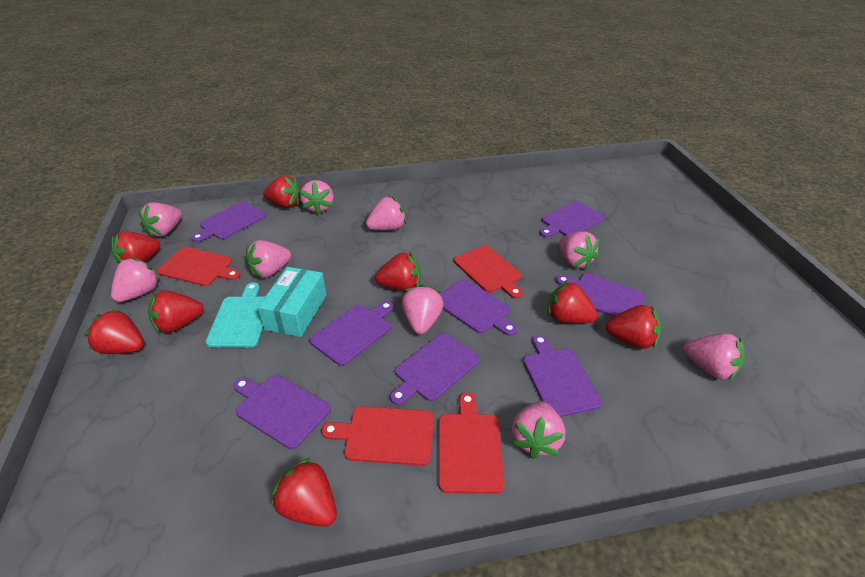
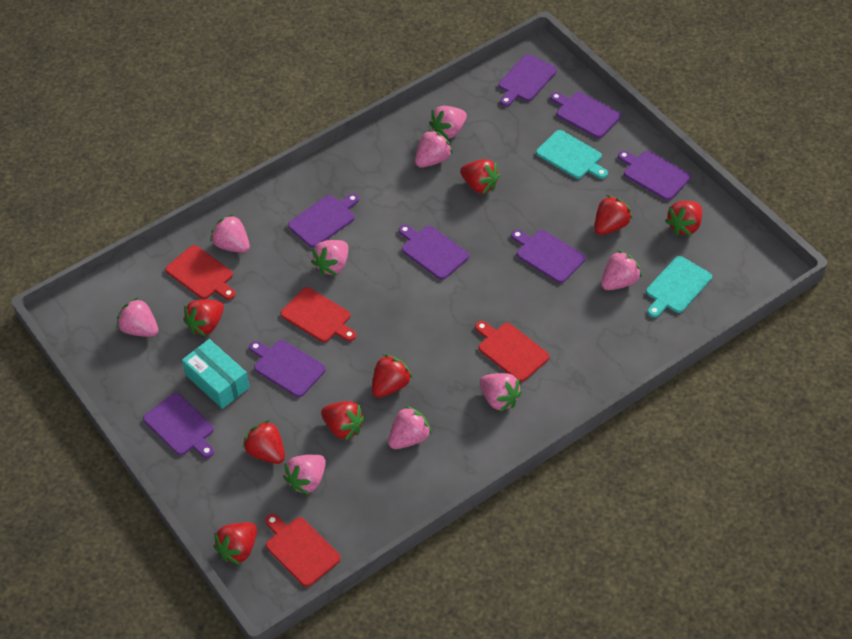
turquoise cutting board: [206,282,265,347] = 1 -> [536,130,608,179] [646,256,712,318] = 2

